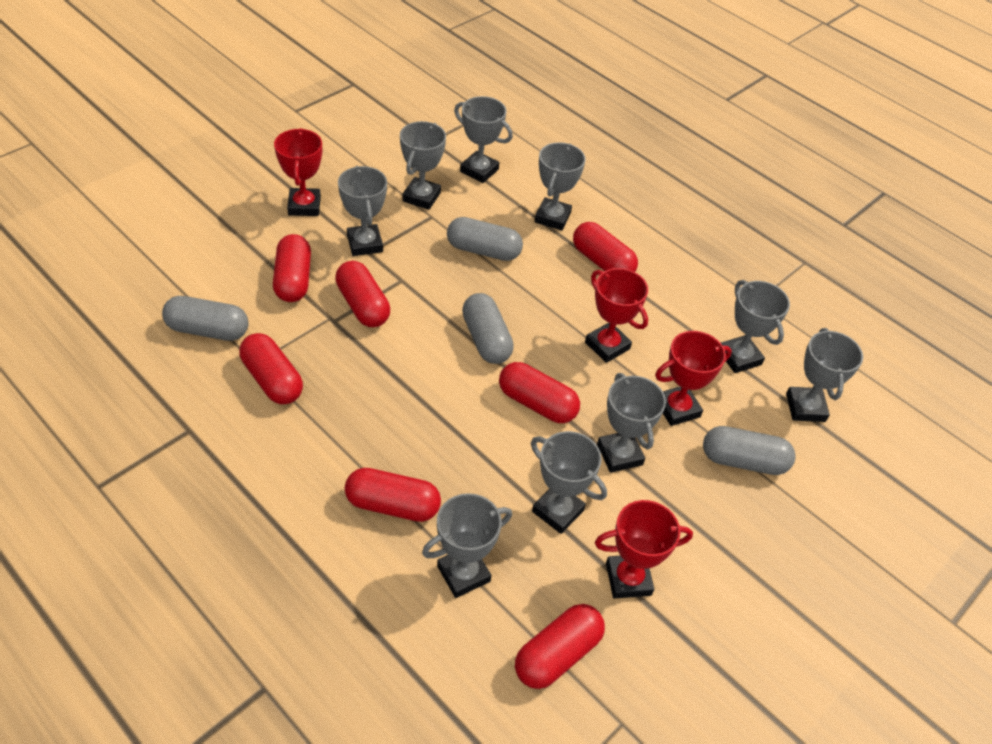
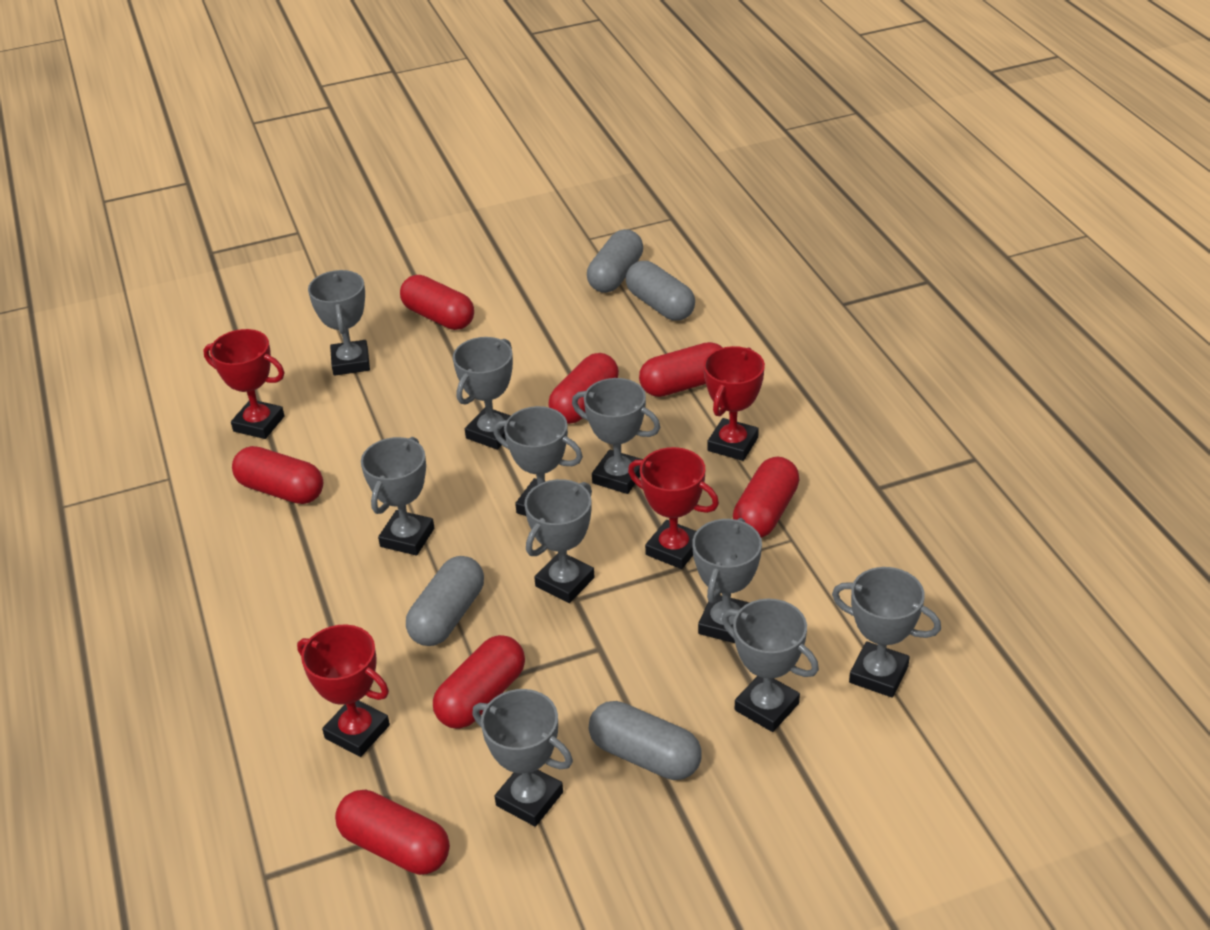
grey trophy: [338,166,387,256] [400,121,446,210] [422,493,512,598] [454,96,513,183] [531,431,607,534] [535,142,586,230] [597,373,666,473] [721,280,790,373] [786,328,863,422] = 9 -> [308,270,370,376] [361,437,434,555] [453,337,513,450] [472,689,573,827] [493,406,583,516] [524,479,594,603] [572,378,660,494] [692,518,762,643] [722,599,819,732] [832,567,941,698] = 10

